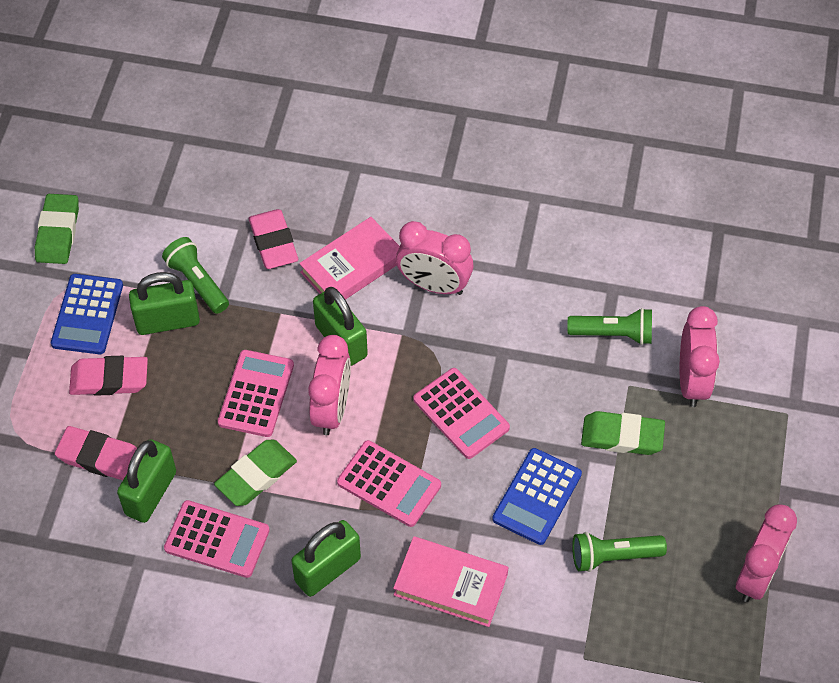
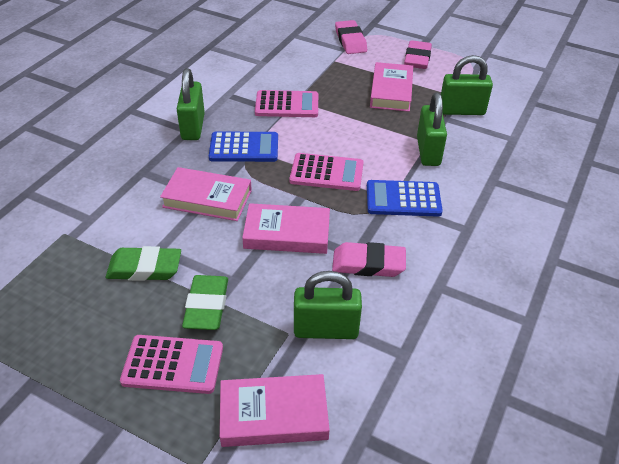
green eraser: [35,194,79,264] [214,440,297,506] [581,411,665,455] = 3 -> [106,246,181,281] [182,275,228,330] = 2
green flashlight: [162,237,229,314] [567,308,652,345] [572,532,667,572] = 3 -> none = 0
pink book: [299,217,400,300] [393,536,509,627] = 2 -> [160,167,252,221] [220,374,330,447] [242,203,330,254] [370,62,413,112] = 4
pink calculator: [164,500,270,578] [218,350,294,437] [337,440,441,527] [413,368,510,459] = 4 -> [120,335,223,394] [255,90,318,117] [289,153,364,191] = 3
pink clock: [308,335,351,435] [396,221,473,295] [680,306,720,407] [736,504,797,602] = 4 -> none = 0

